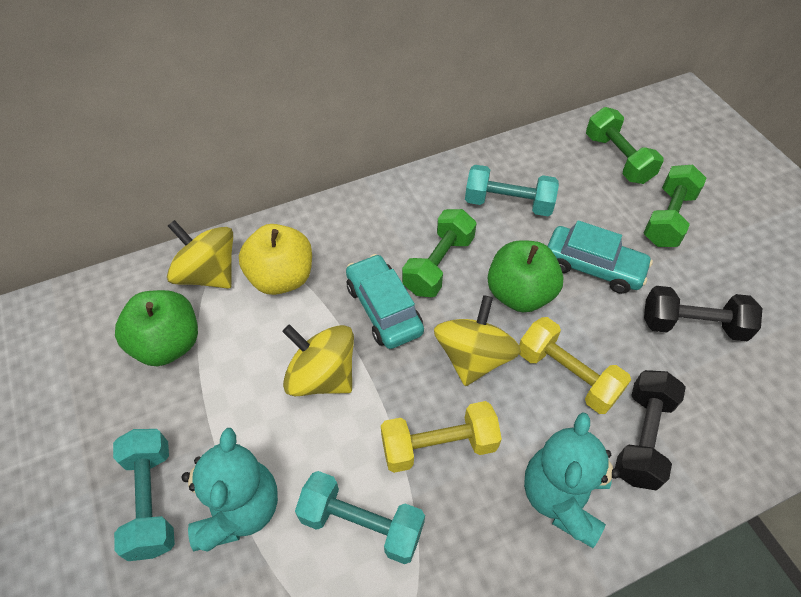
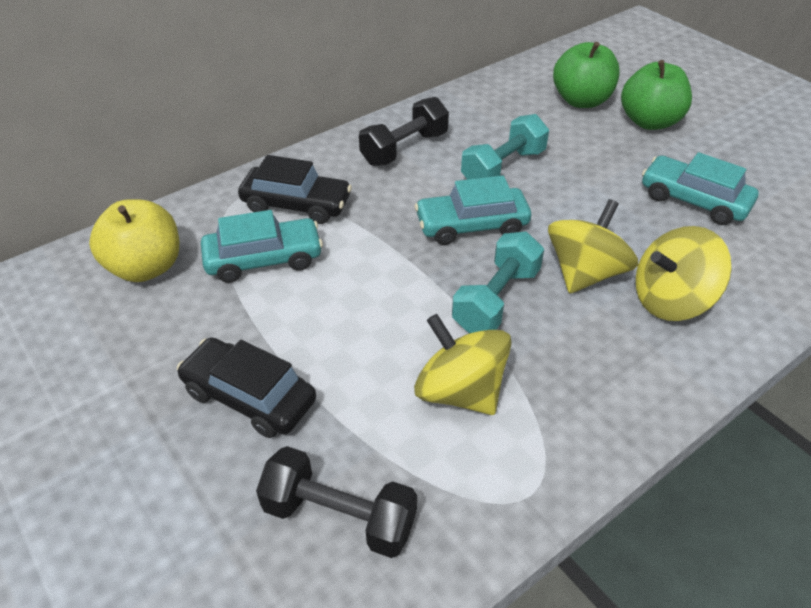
black car: none = 0 -> [177,337,316,438] [238,155,352,224] = 2
green dumbbell: [402,209,477,297] [586,107,664,184] [644,165,706,247] = 3 -> none = 0
turquoise car: [346,254,424,349] [548,220,653,294] = 2 -> [201,210,323,283] [415,176,531,245] [642,152,759,225] = 3
turquoise dumbbell: [113,429,175,561] [295,471,425,564] [465,165,559,216] = 3 -> [452,232,544,333] [461,114,549,180] = 2
turquoise teddy bear: [182,428,278,552] [524,412,620,548] = 2 -> none = 0
yellow dumbbell: [381,401,502,473] [519,317,631,414] = 2 -> none = 0

